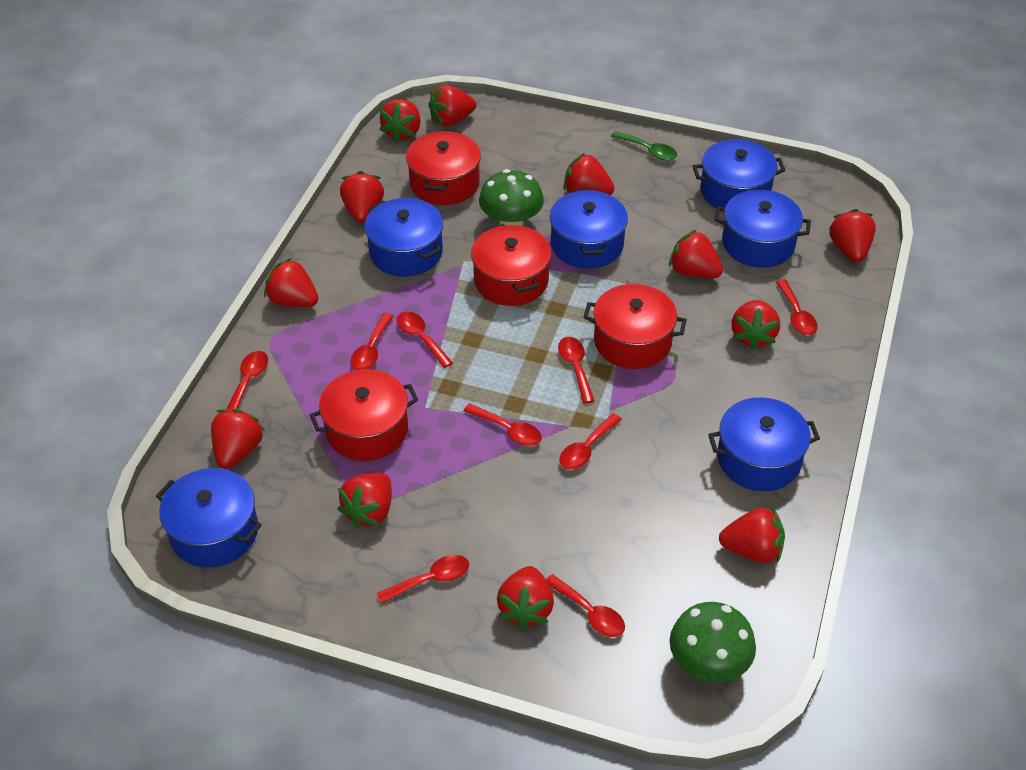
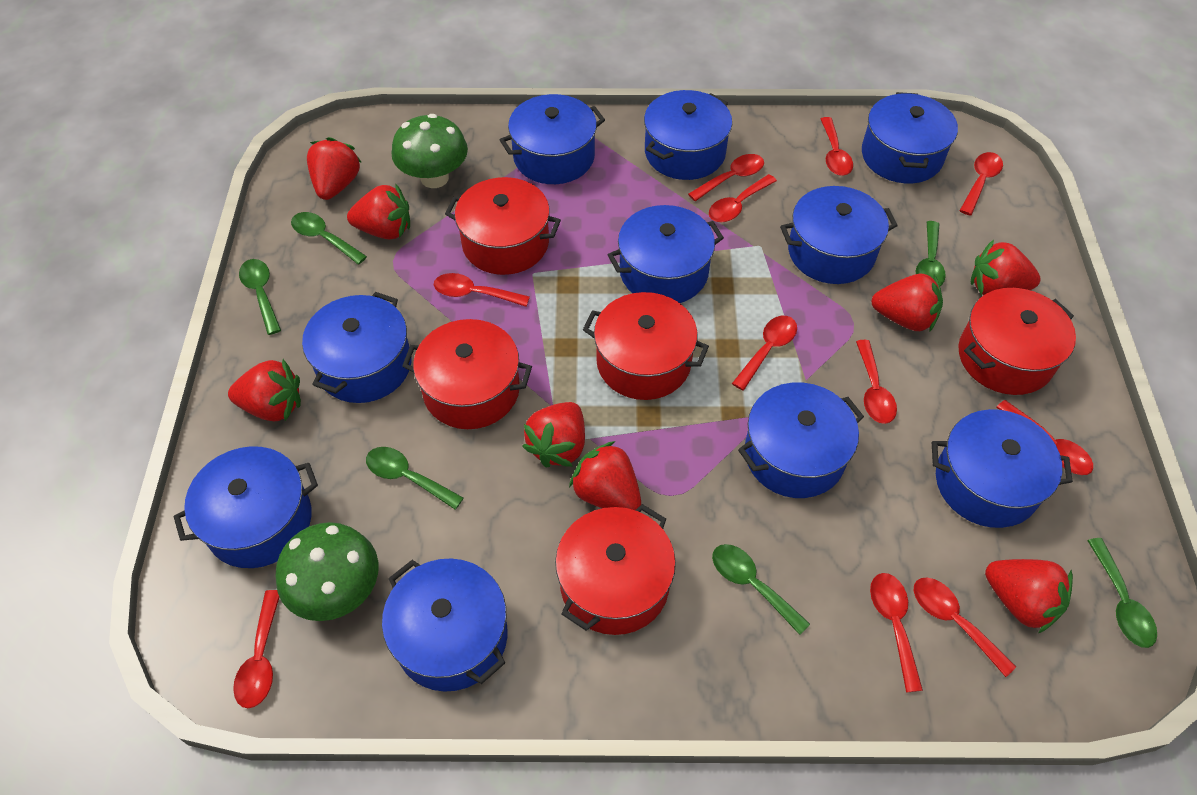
blue pot: [156,468,262,567] [365,198,443,277] [550,189,628,269] [692,139,786,208] [708,397,820,491] [714,189,811,268] = 6 -> [173,446,318,568] [302,292,412,403] [382,558,507,692] [500,94,605,184] [608,205,724,303] [644,90,732,180] [738,382,864,498] [780,186,898,284] [862,92,958,183] [932,409,1073,528] = 10
green spoon: [611,131,677,161] = 1 -> [239,259,281,335] [291,212,367,265] [366,447,464,510] [712,544,810,635] [916,221,946,286] [1087,538,1157,648] = 6
red pot: [310,369,418,461] [406,131,481,205] [471,224,551,306] [583,284,687,369] = 4 -> [402,319,532,429] [445,177,561,275] [555,504,676,635] [583,292,709,400] [958,288,1076,395] = 5
red spoon: [226,351,268,410] [351,313,394,370] [376,555,469,604] [397,312,453,368] [464,403,542,446] [546,574,625,637] [558,337,595,404] [560,413,622,470] [776,279,817,335] = 9 -> [233,590,280,708] [434,273,530,307] [688,154,764,201] [709,174,777,222] [732,316,797,391] [821,117,853,176] [856,340,897,424] [870,573,923,692] [914,578,1016,677] [960,152,1003,215] [996,400,1093,475] = 11
red strawberry: [211,409,264,469] [264,258,318,307] [337,473,392,528] [340,171,384,223] [380,99,421,143] [428,85,476,127] [497,566,554,630] [564,153,615,195] [669,230,723,278] [719,507,785,563] [732,300,780,350] [829,209,876,262] = 12 -> [228,359,301,421] [307,137,362,200] [347,184,410,239] [522,402,585,468] [569,441,641,510] [871,274,943,332] [971,239,1041,296] [985,559,1073,633] = 8

